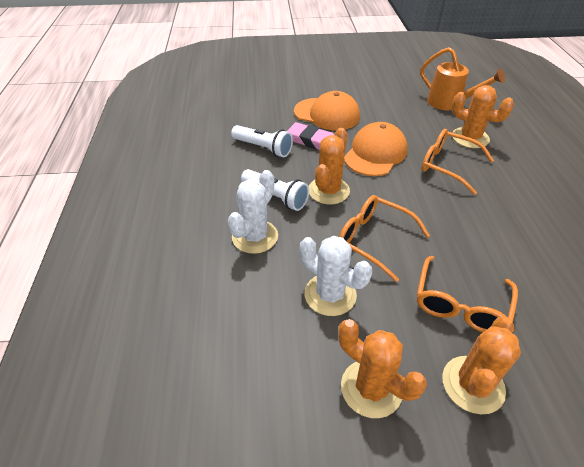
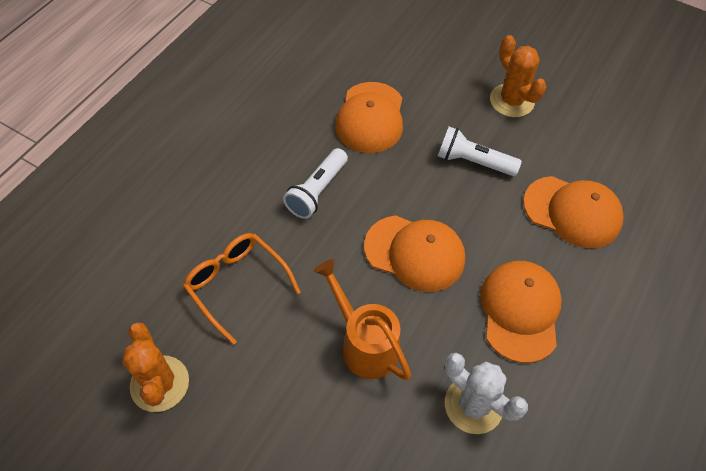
orange cactus: [309,128,350,204] [338,319,427,418] [442,317,521,414] [452,85,514,148] = 4 -> [122,322,189,412] [490,35,547,117] = 2
orange cap: [294,91,360,130] [344,122,408,176] = 2 -> [335,82,403,153] [364,215,465,292] [480,261,562,363] [523,176,624,248] = 4
orange glasses: [339,195,430,282] [417,256,518,332] [421,129,494,195] = 3 -> [183,233,301,345] = 1
pink eraser: [287,122,334,150] = 1 -> none = 0
white cactus: [228,170,278,254] [300,236,372,316] = 2 -> [445,353,528,434] = 1

